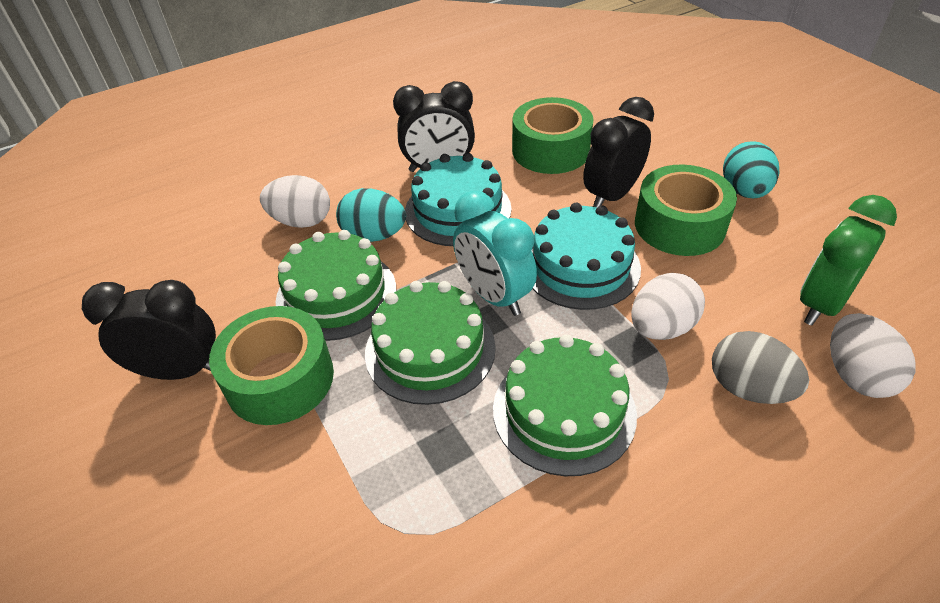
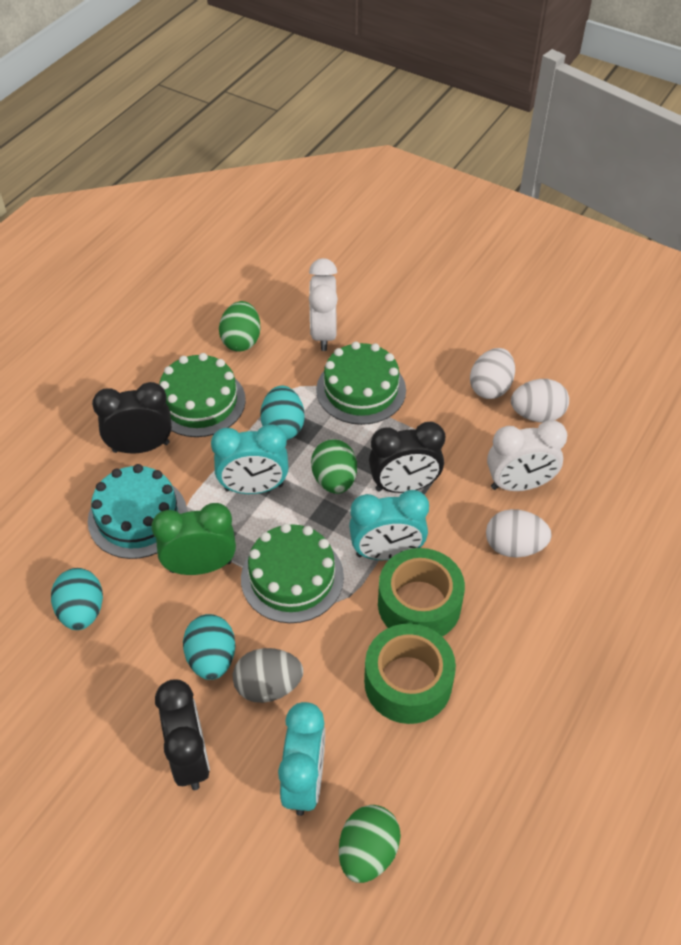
green egg: none = 0 -> [219,301,261,352] [311,439,357,494] [339,805,401,883] = 3
green tape: [209,306,334,425] [512,97,593,174] [635,165,737,256] = 3 -> [364,624,456,724] [378,548,465,636] = 2
turquoise cake: [405,153,511,246] [531,203,641,310] = 2 -> [88,464,187,559] = 1
turquoise clock: [453,191,537,316] = 1 -> [211,424,289,494] [278,702,325,816] [349,490,429,560] = 3
turquoise egg: [336,188,406,242] [723,141,779,198] = 2 -> [51,568,103,630] [183,614,235,680] [260,386,305,440] = 3
white clock: none = 0 -> [309,258,338,351] [487,420,567,491] = 2

